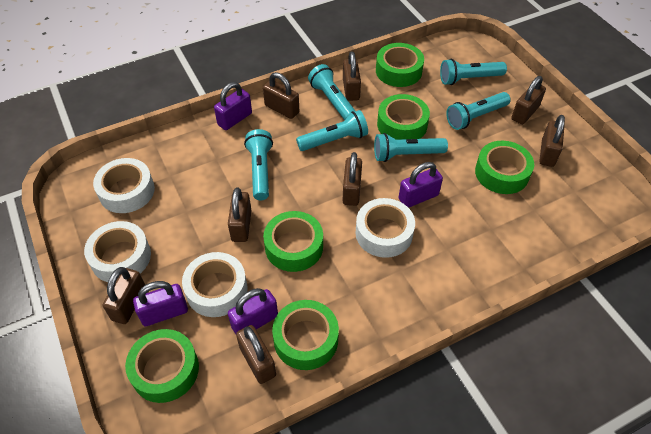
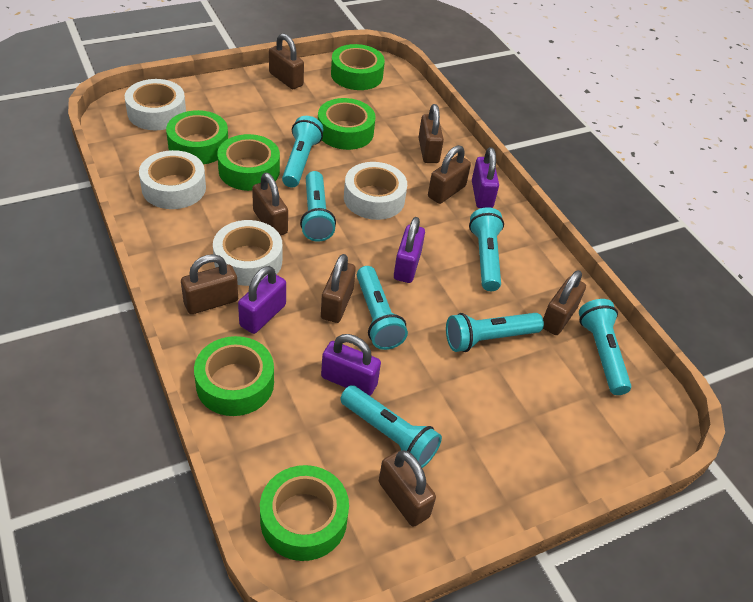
turquoise flashlight: [244,129,273,200] [296,110,368,151] [308,64,355,120] [374,133,448,162] [440,59,507,85] [446,92,511,130] = 6 -> [282,116,324,187] [300,171,336,242] [340,385,442,468] [357,266,408,350] [446,313,544,352] [469,207,504,291] [579,299,631,395] = 7

